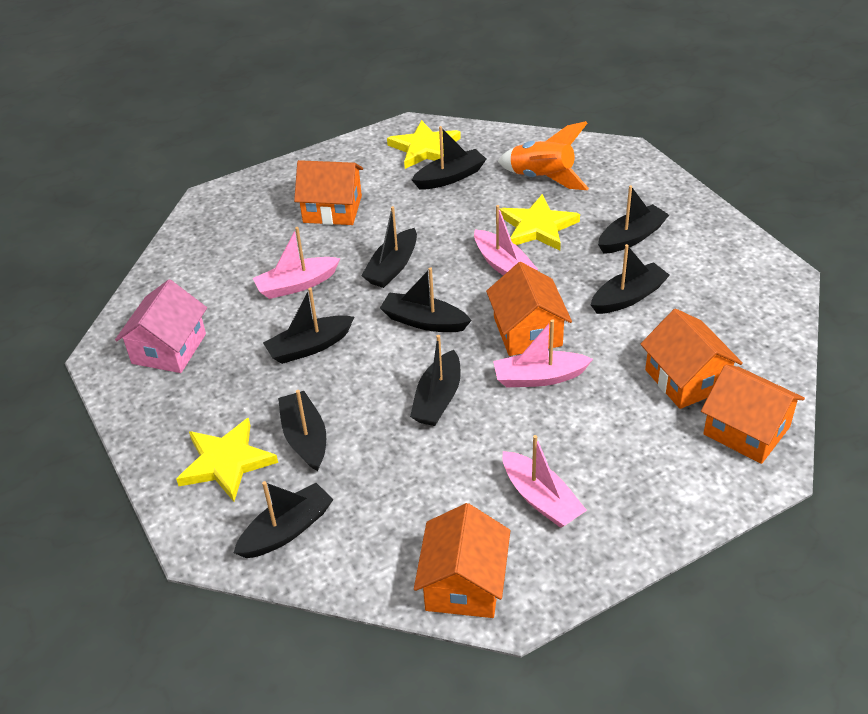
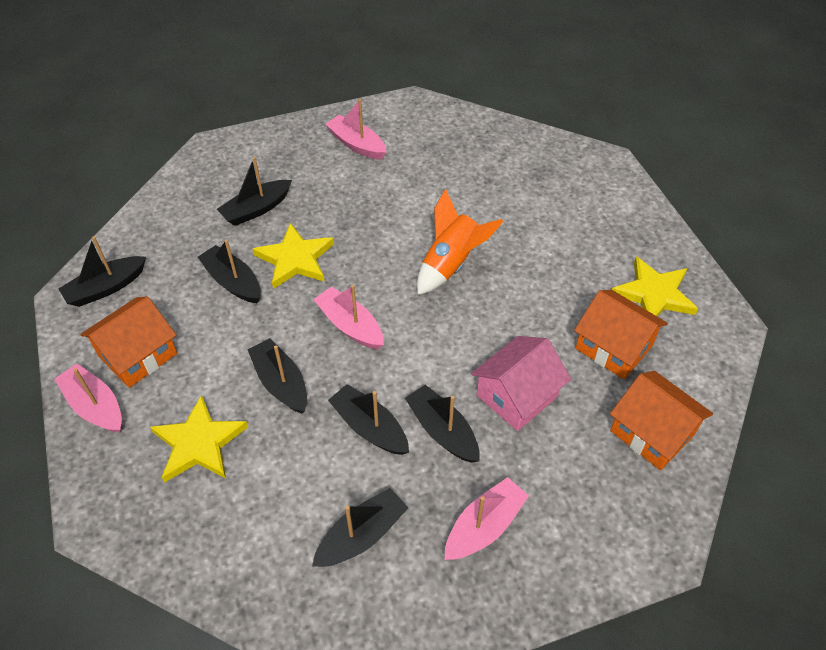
black boat: [233,481,334,558] [263,287,354,364] [278,390,326,471] [361,206,417,288] [380,267,472,332] [410,335,461,426] [412,126,486,189] [591,244,670,314] [598,185,669,254] = 9 -> [59,236,146,307] [198,239,261,303] [217,157,292,226] [248,338,307,414] [312,488,408,567] [328,384,409,455] [405,385,480,463] = 7
orange house: [294,160,363,225] [414,503,510,618] [486,262,572,356] [641,309,743,409] [701,365,805,464] = 5 -> [80,296,177,388] [574,290,668,379] [610,371,713,470] = 3

